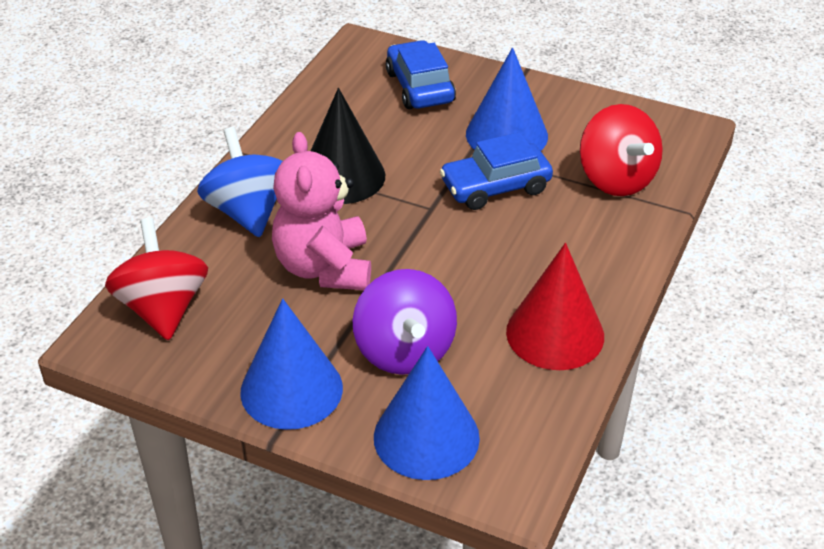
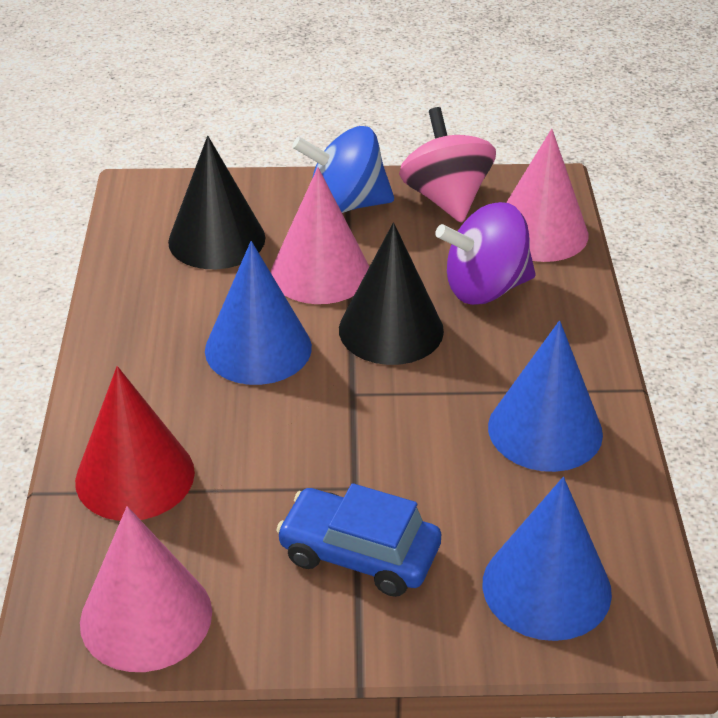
black cone: [311,88,385,204] = 1 -> [168,136,265,269] [339,223,444,365] = 2
blue car: [386,40,456,109] [440,132,553,210] = 2 -> [276,483,441,597] = 1
pink cone: none = 0 -> [80,506,212,672] [271,167,369,304] [506,129,588,262] = 3
pink spinning top: none = 0 -> [399,107,496,223] = 1
pink teddy bear: [272,132,371,290] = 1 -> none = 0
red spinning top: [105,218,208,341] [580,104,663,196] = 2 -> none = 0

